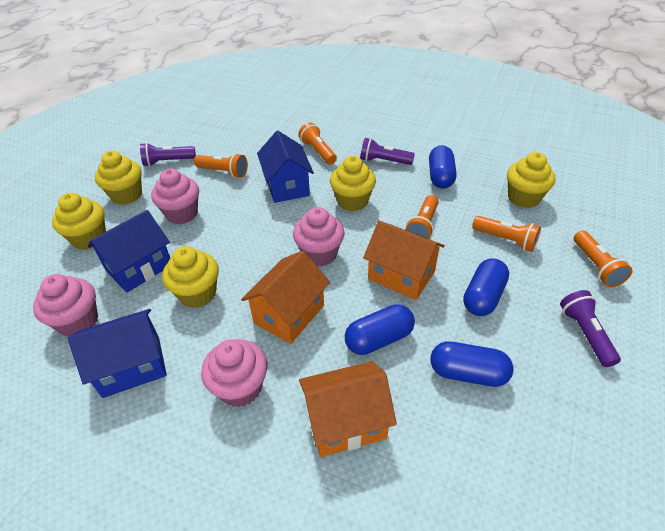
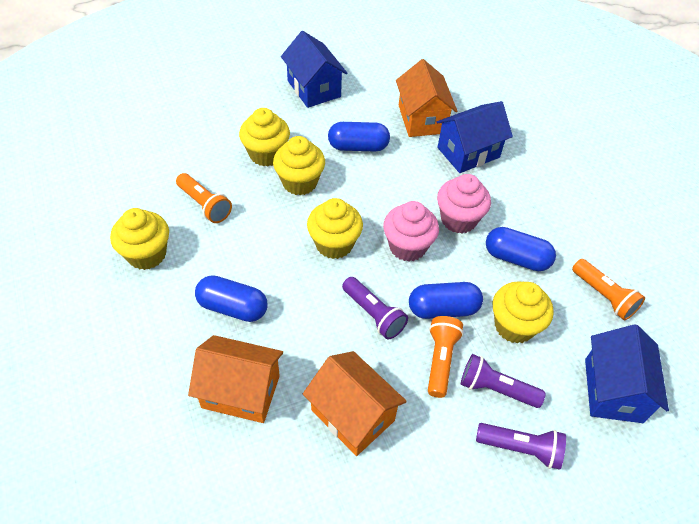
orange flashlight: [194,153,248,178] [298,123,337,165] [405,195,439,239] [472,216,541,252] [574,231,632,287] = 5 -> [176,173,232,223] [428,316,464,398] [572,259,645,320] = 3
pink cupcake: [33,274,98,337] [151,168,199,224] [201,339,267,407] [293,207,345,266] = 4 -> [383,201,439,262] [437,174,491,234] = 2

